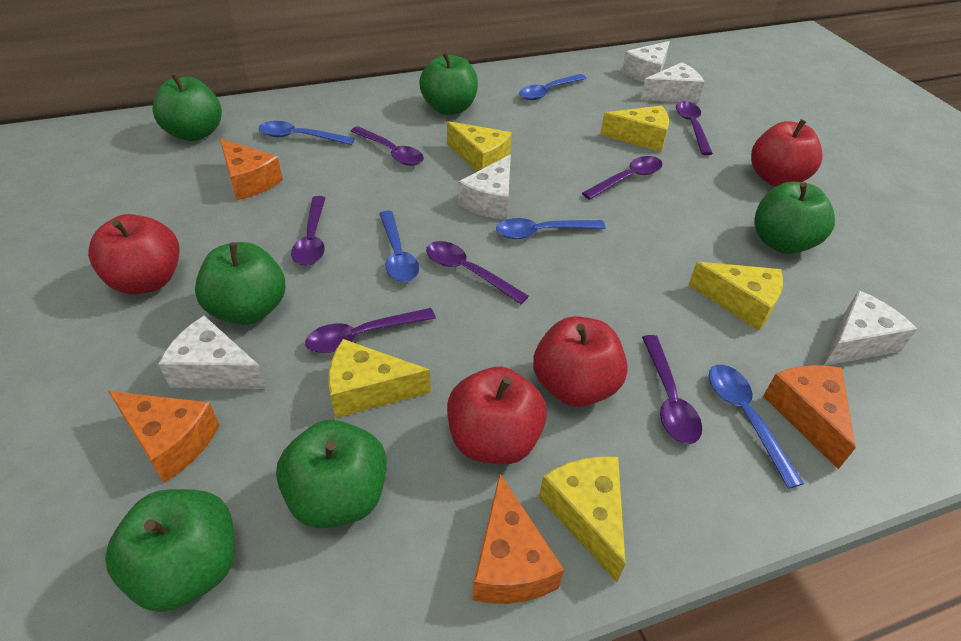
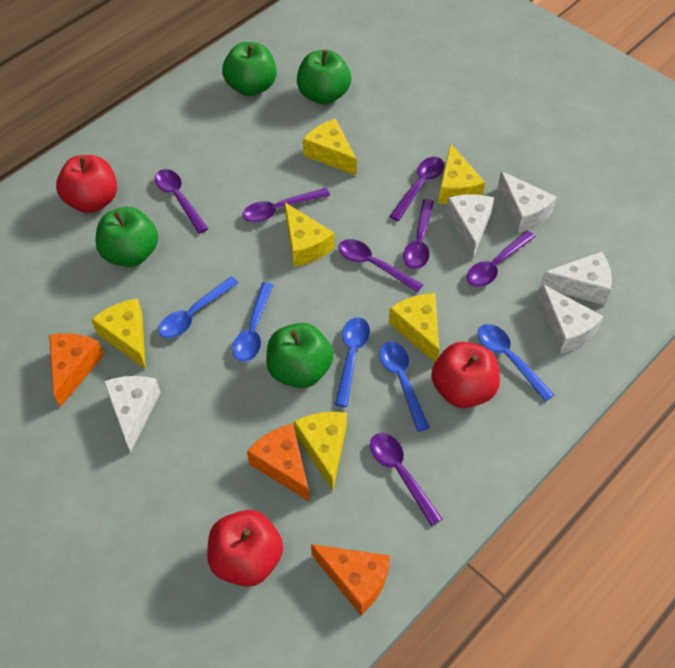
green apple: [105,489,235,612] [153,73,222,141] [195,242,285,325] [276,420,387,528] [419,52,478,115] [754,182,835,254] = 6 -> [96,207,158,267] [222,42,277,96] [266,323,333,388] [297,50,351,105] = 4
orange cheese: [108,391,220,483] [220,138,283,200] [472,474,564,604] [763,365,856,469] = 4 -> [49,333,104,407] [247,424,310,502] [311,544,390,615] = 3
red apple: [88,214,180,294] [447,367,547,464] [533,316,628,407] [751,119,823,186] = 4 -> [56,155,117,213] [207,510,283,587] [431,342,500,408] = 3
yellow cheese: [328,339,430,418] [447,121,512,172] [539,457,626,582] [600,105,669,152] [688,262,783,331] = 5 -> [91,298,146,369] [285,203,334,267] [294,412,347,491] [303,119,357,175] [389,293,439,362] [438,143,485,204] = 6

